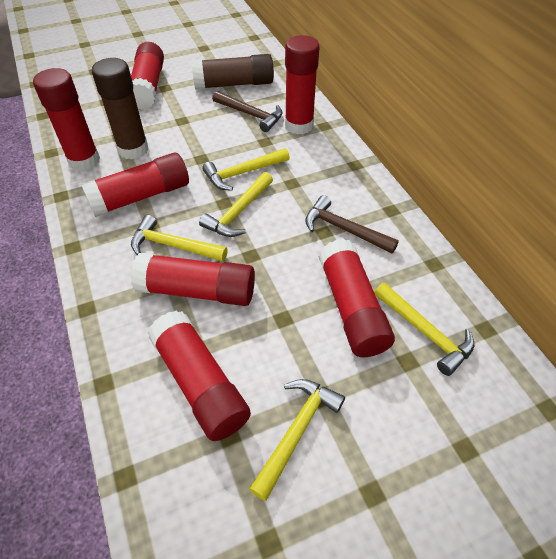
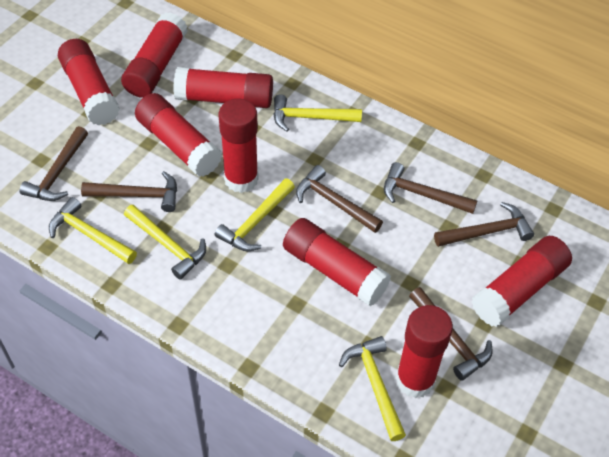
brown glue stick: [92,58,149,160] [191,54,274,90] = 2 -> none = 0
brown hammer: [212,91,283,132] [305,195,399,253] = 2 -> [20,126,88,201] [81,171,177,212] [296,165,383,233] [384,162,478,214] [409,287,493,381] [434,202,534,247] = 6
red glue stick: [33,68,100,171] [81,152,189,217] [131,42,164,109] [131,253,255,306] [148,310,251,441] [285,35,320,135] [319,239,395,357] = 7 -> [58,39,120,125] [121,12,188,98] [135,93,222,177] [173,67,273,108] [219,98,259,193] [283,218,391,306] [396,305,453,398] [472,236,572,327] = 8

